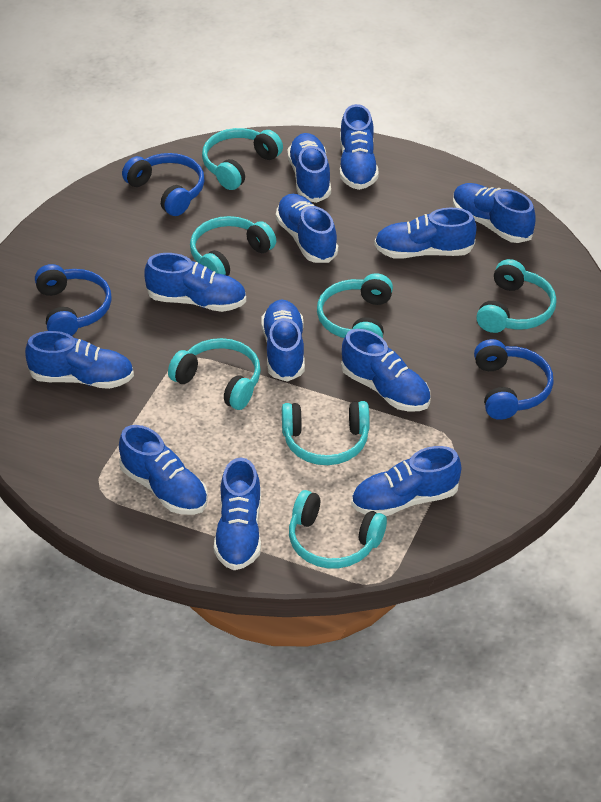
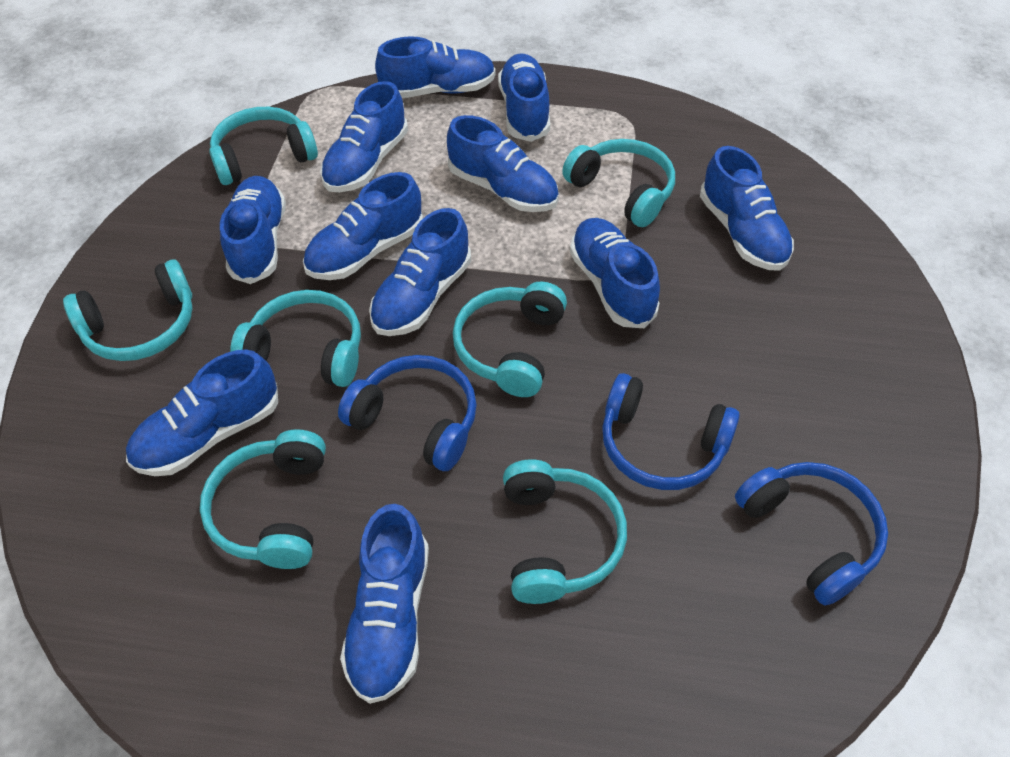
blue shoe: [25,331,134,389] [119,425,208,515] [144,253,246,312] [214,458,261,570] [261,300,305,382] [276,194,338,263] [287,133,331,203] [340,104,378,190] [341,329,431,411] [351,446,461,516] [374,208,477,259] [453,183,536,243] = 12 -> [126,350,278,476] [220,176,286,284] [303,172,423,280] [320,81,408,192] [340,504,429,704] [369,208,471,336] [375,36,496,98] [447,115,559,212] [498,53,550,142] [570,218,660,328] [700,146,794,271] = 11

